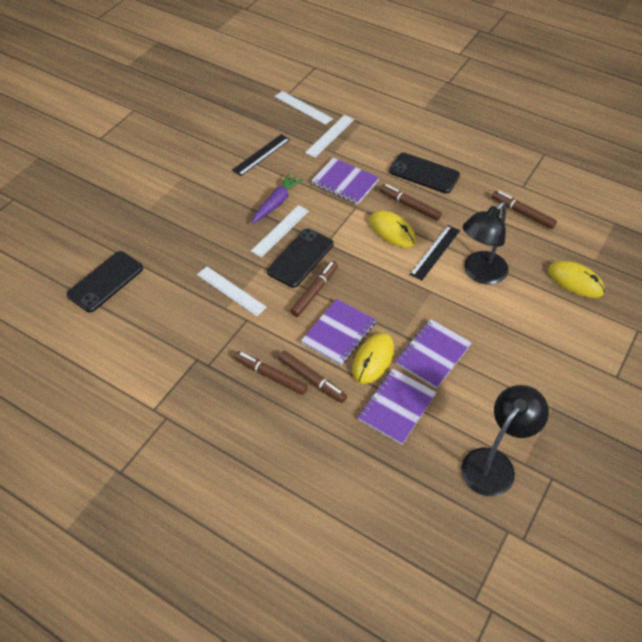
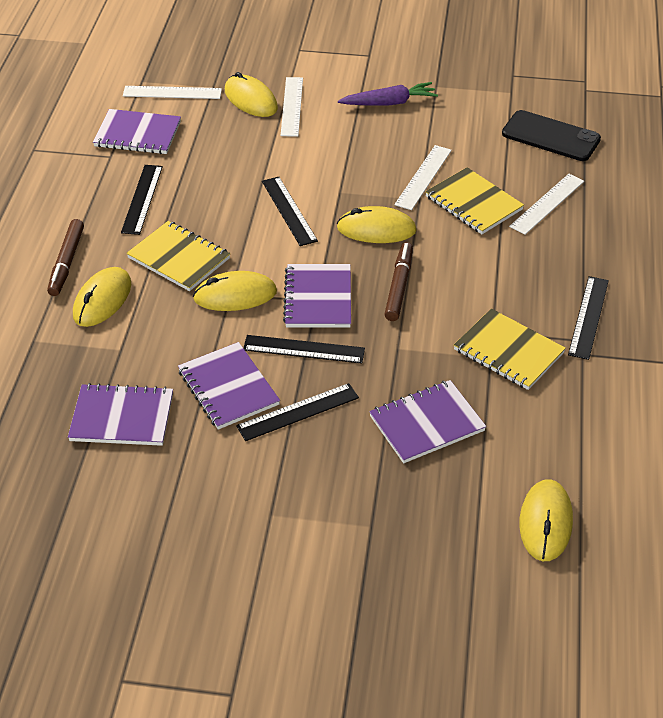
black lamp: [461,385,549,496] [463,202,508,285] = 2 -> none = 0
black phone: [67,251,143,312] [267,228,333,288] [389,153,460,193] = 3 -> [502,110,601,161] = 1
black ruler: [232,134,290,176] [410,225,460,281] = 2 -> [121,165,163,235] [236,383,359,441] [243,335,365,364] [262,177,318,246] [568,276,609,360] = 5
brown marker: [234,351,308,395] [278,351,347,403] [290,261,338,317] [380,184,442,221] [492,191,557,229] = 5 -> [47,219,84,296] [384,242,413,321] = 2
purple notebook: [301,299,376,365] [311,157,379,204] [357,369,437,445] [395,319,472,389] = 4 -> [68,383,173,446] [93,109,181,154] [178,342,280,430] [283,264,351,328] [369,380,486,463] = 5
yellow mouse: [352,333,394,384] [369,210,416,247] [548,261,605,298] = 3 -> [73,267,131,327] [193,271,277,311] [225,72,278,117] [337,206,417,243] [519,479,573,561] = 5
yellow notebook: none = 0 -> [126,221,230,291] [425,167,524,234] [454,309,566,390] = 3

